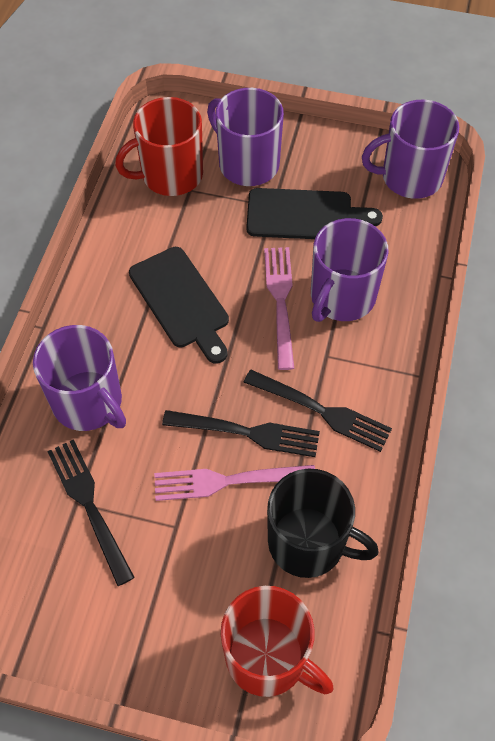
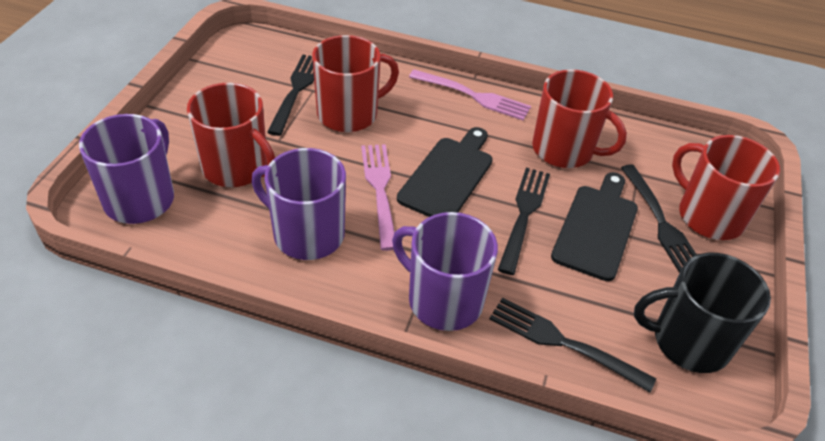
black fork: [47,439,135,586] [162,410,320,457] [244,370,392,452] = 3 -> [267,55,314,136] [489,298,656,393] [498,168,550,275] [621,164,697,273] = 4
purple mug: [33,325,126,431] [207,88,284,186] [311,218,389,322] [362,100,459,199] = 4 -> [79,114,174,224] [252,148,346,260] [392,212,498,331] = 3
red mug: [115,97,203,196] [221,586,333,697] = 2 -> [187,83,275,187] [312,35,399,132] [532,69,627,168] [672,135,780,240] = 4

